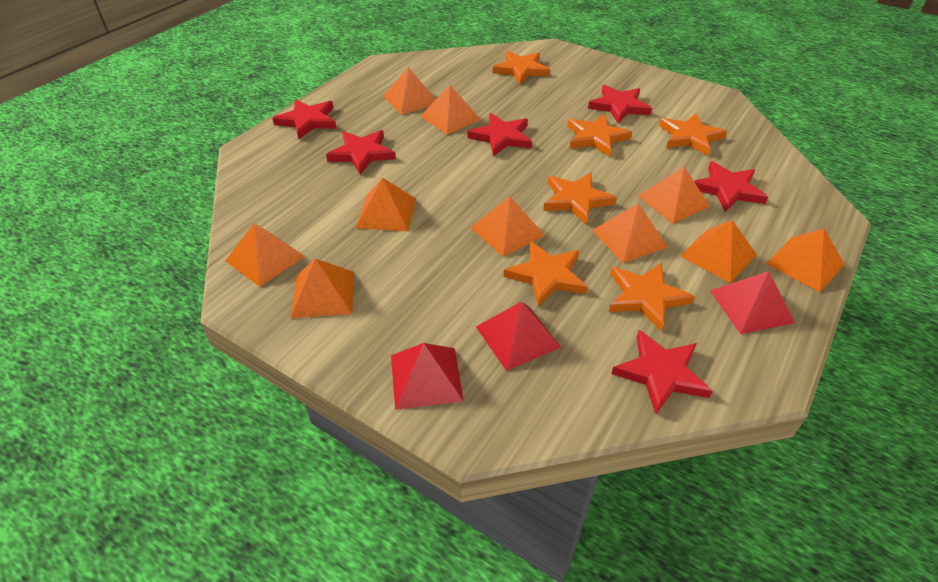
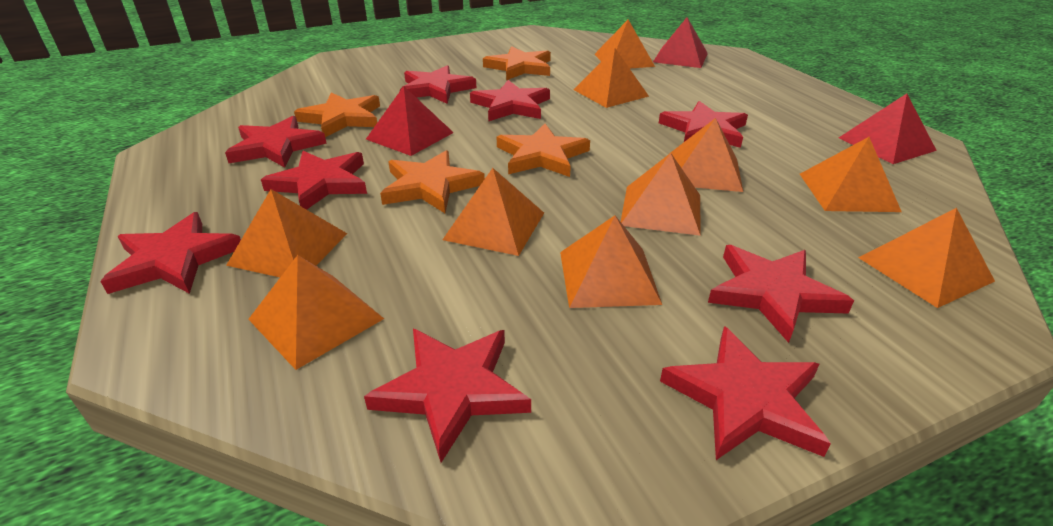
orange star: [493,51,550,85] [504,241,587,307] [543,173,617,225] [567,114,632,157] [609,263,695,331] [659,113,727,156] = 6 -> [294,92,380,137] [380,150,485,213] [483,46,551,80] [497,124,590,177] = 4
red star: [272,99,337,139] [326,130,396,175] [468,113,532,156] [588,85,652,124] [611,330,713,414] [694,161,768,212] = 6 -> [100,212,241,294] [225,116,327,168] [261,151,367,210] [364,329,531,463] [400,65,476,104] [470,80,550,121] [659,101,748,148] [660,326,831,460] [708,245,854,343] = 9

